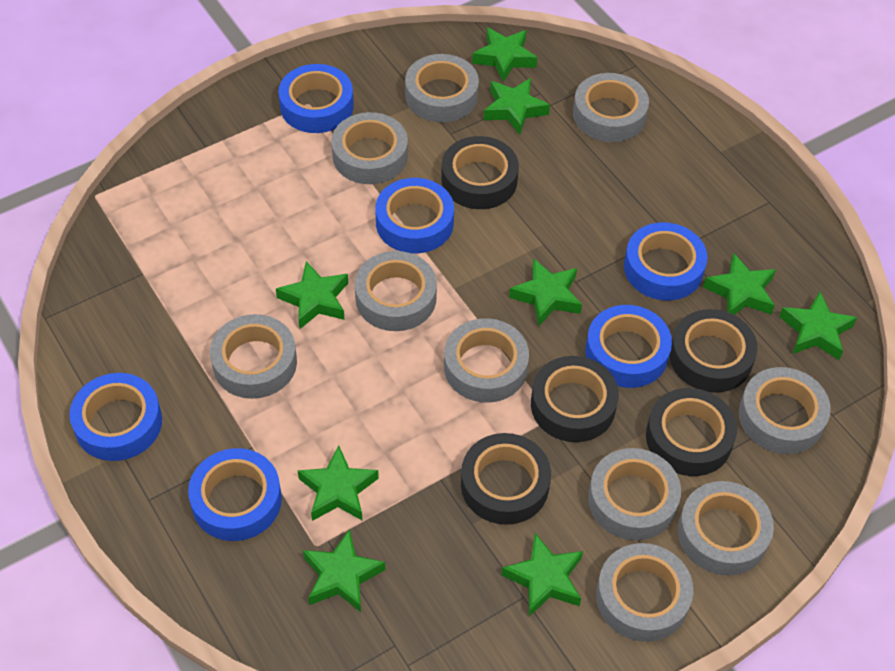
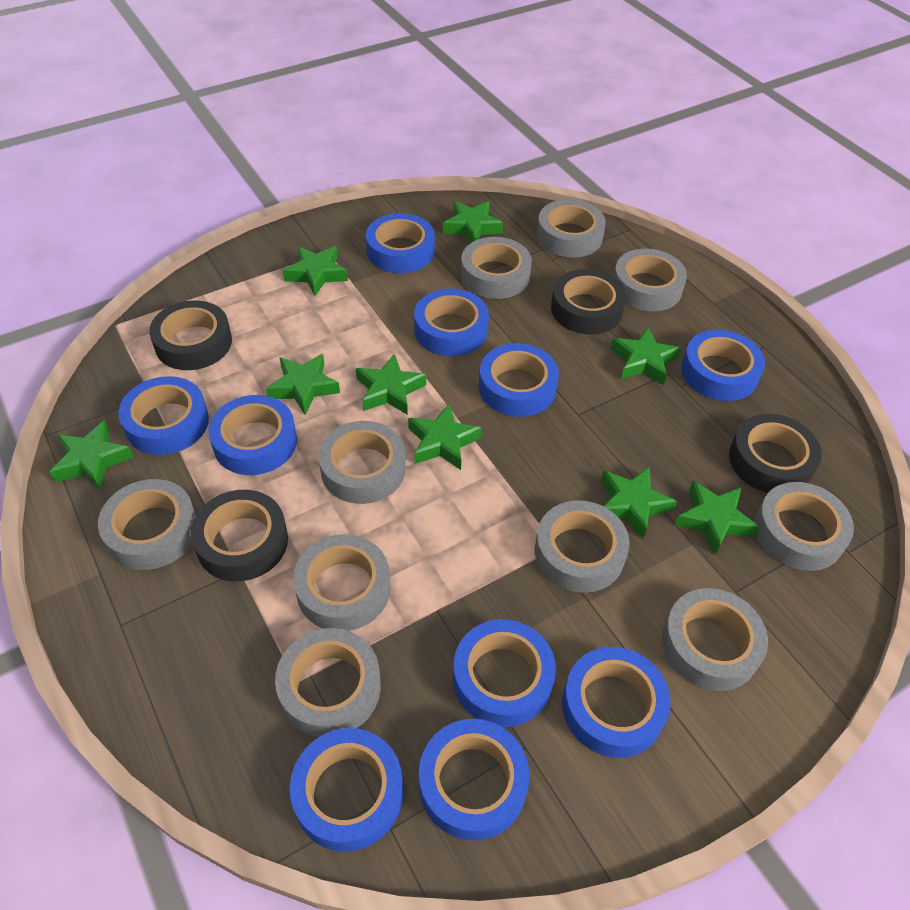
black tape: [441,136,519,209] [461,433,551,525] [531,356,619,442] [646,388,737,476] [669,309,757,393] = 5 -> [149,300,232,370] [191,490,288,582] [551,269,626,335] [729,414,822,493] = 4
blue tape: [69,373,162,461] [188,448,282,541] [278,64,354,133] [375,178,454,253] [585,305,672,388] [624,222,707,300] = 6 -> [118,376,209,455] [208,395,297,475] [290,728,403,852] [366,213,435,273] [414,289,489,356] [419,719,530,841] [453,619,556,727] [479,343,559,417] [562,647,671,758] [681,330,765,401] = 10

